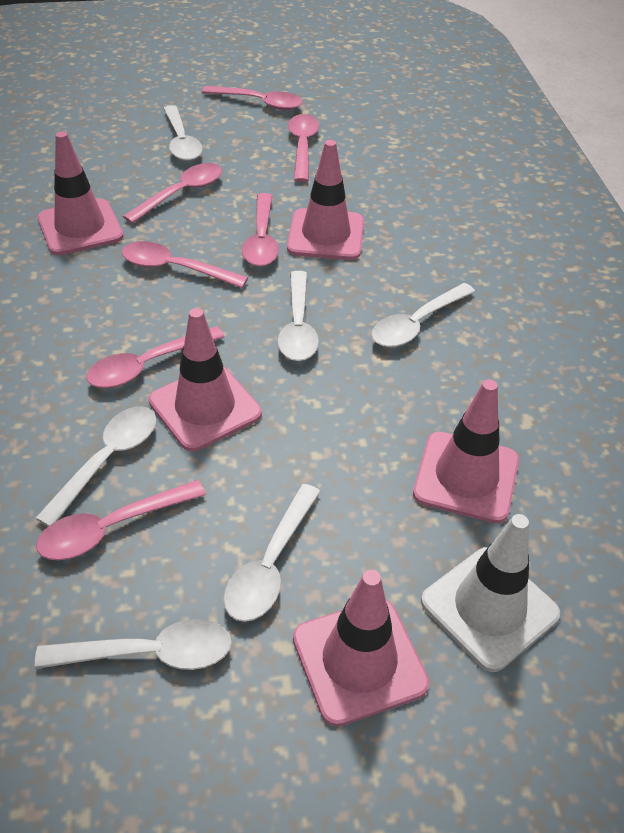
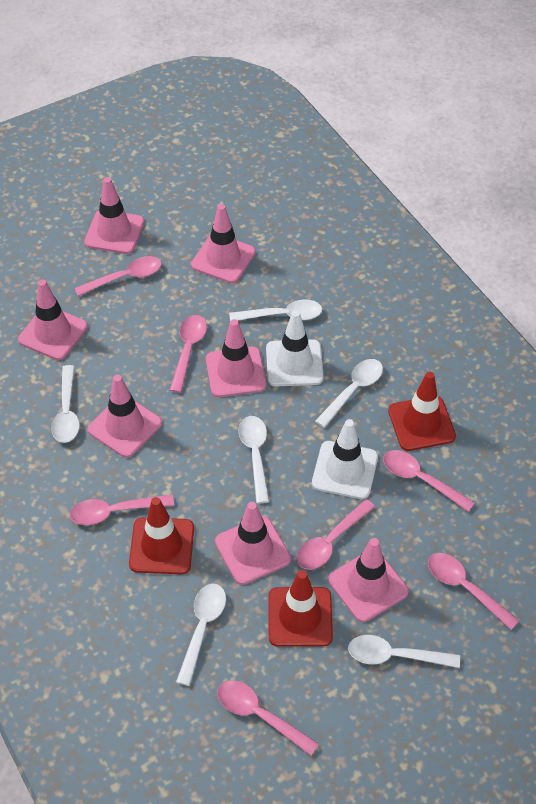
pink traffic cone: [38,131,123,255] [149,308,262,451] [287,140,364,260] [293,570,429,727] [413,379,519,524] = 5 -> [18,279,88,360] [84,177,144,254] [88,375,162,458] [191,204,256,283] [206,319,267,397] [215,502,291,585] [328,538,409,622] = 7
red traffic cone: none = 0 -> [129,497,194,574] [268,570,333,647] [388,372,456,451] = 3
white traffic cone: [421,514,560,672] = 1 -> [266,310,324,386] [312,419,378,499] = 2

